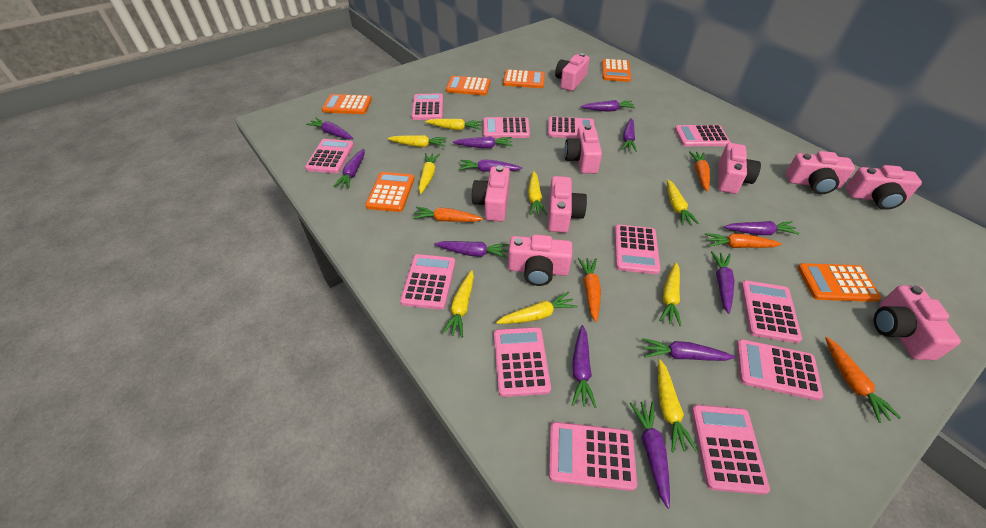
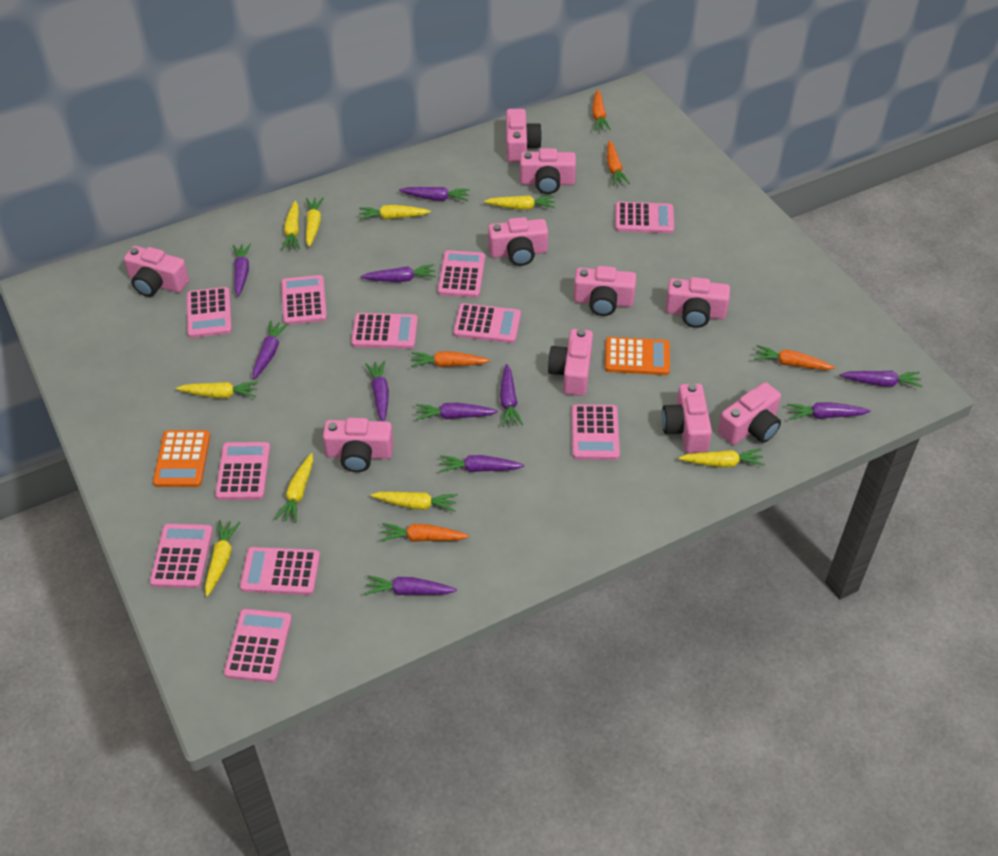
orange calculator: [322,94,372,114] [365,172,415,212] [446,76,490,95] [503,69,545,88] [602,59,631,82] [798,263,881,302] = 6 -> [153,430,210,487] [605,337,670,375] = 2
pink calculator: [305,139,354,173] [400,254,455,310] [412,93,443,120] [483,117,530,138] [494,327,551,397] [548,116,594,138] [549,422,637,491] [615,225,660,274] [675,125,731,146] [691,405,770,495] [736,339,823,401] [741,280,802,343] = 12 -> [150,524,213,588] [187,287,232,338] [215,442,270,500] [224,609,292,683] [240,547,320,595] [281,275,327,325] [351,313,418,349] [438,250,485,298] [453,303,521,343] [571,404,620,460] [615,202,674,233] = 11
pink camera: [472,166,510,221] [508,235,572,286] [548,176,587,233] [555,53,590,91] [564,124,602,174] [718,143,761,194] [786,151,855,194] [846,165,922,210] [874,285,961,360] = 9 -> [124,246,189,297] [323,418,393,472] [488,217,548,266] [506,109,542,162] [520,148,576,194] [548,329,593,396] [574,266,636,316] [662,383,712,453] [665,277,730,328] [718,382,781,445] = 10
purple carrot: [306,118,354,139] [333,149,365,189] [435,241,509,258] [453,136,513,148] [459,159,522,172] [572,325,596,408] [581,100,636,112] [622,118,637,152] [630,401,670,509] [642,338,735,361] [711,251,735,314] [724,221,800,235] = 12 -> [233,244,251,297] [253,320,288,379] [360,264,436,282] [365,361,389,421] [365,575,457,595] [399,187,470,201] [416,403,498,420] [439,455,524,472] [500,364,523,427] [787,402,871,420] [840,371,923,387] = 11

